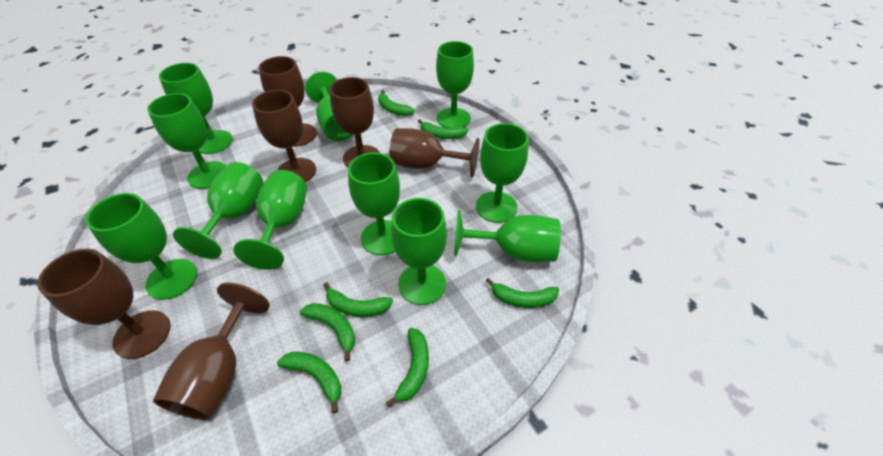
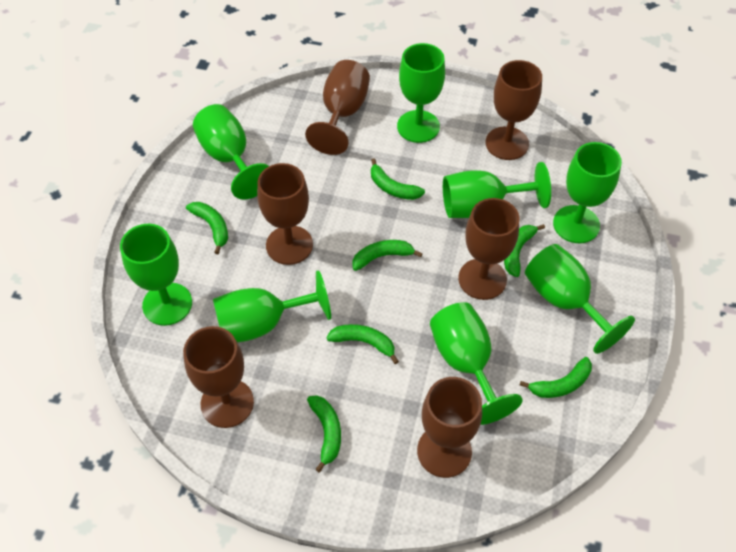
green goblet: [86,193,197,300] [147,93,226,189] [159,63,233,154] [173,162,264,259] [233,170,307,270] [305,72,353,141] [348,152,400,255] [391,198,447,305] [436,41,474,128] [454,210,561,262] [476,123,529,223] = 11 -> [120,224,192,326] [193,104,269,200] [213,270,331,342] [397,43,445,143] [430,302,523,425] [443,162,551,218] [525,244,635,354] [553,142,622,244] = 8

